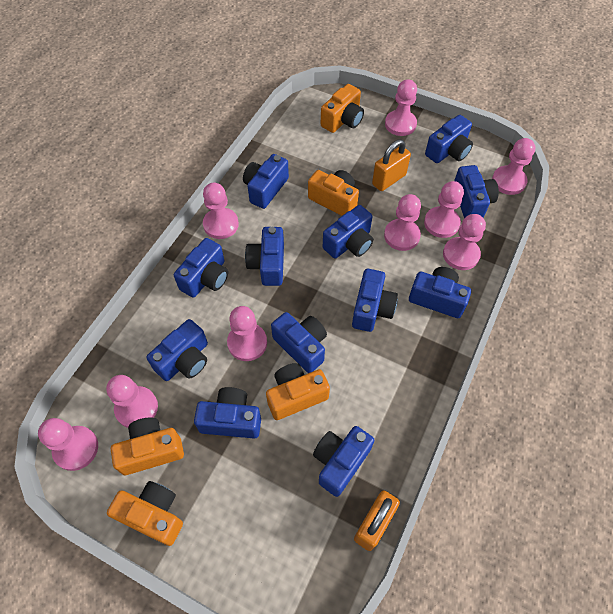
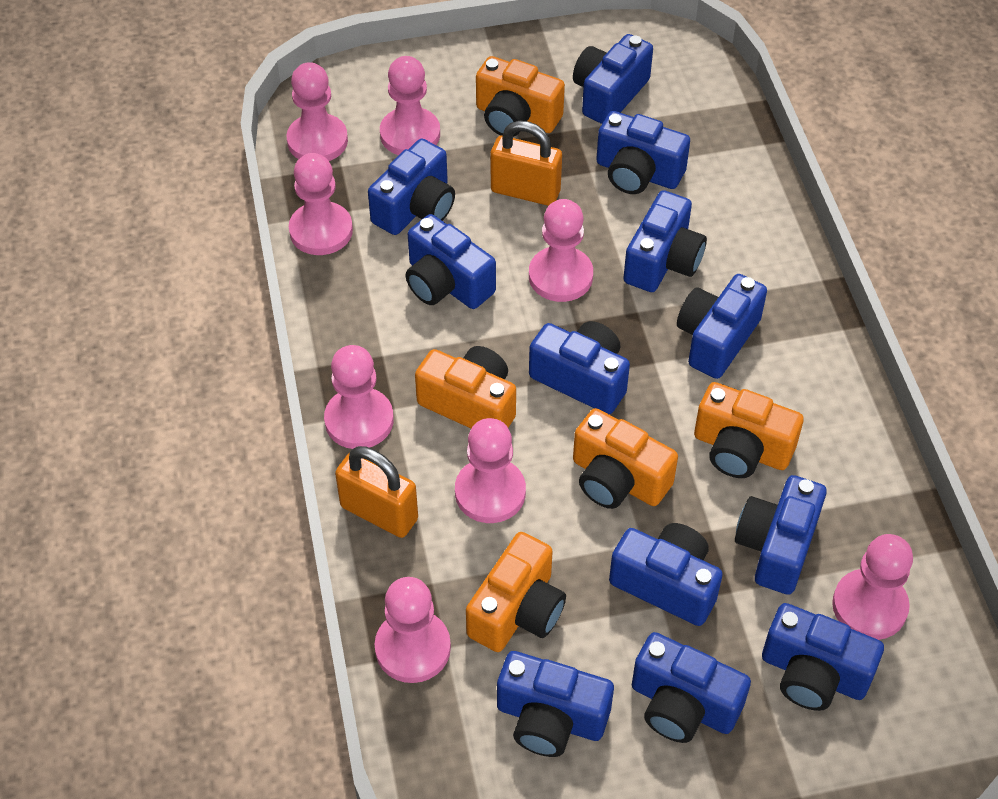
pink pawn: [38,418,98,471] [106,375,158,428] [203,183,239,239] [227,306,267,361] [384,194,421,251] [385,79,417,136] [424,181,464,238] [443,214,486,270] [492,138,535,195] = 9 -> [286,62,348,161] [289,153,353,255] [324,345,394,449] [375,577,451,683] [380,56,440,155] [455,418,526,523] [529,199,593,302] [832,534,913,640] = 8

